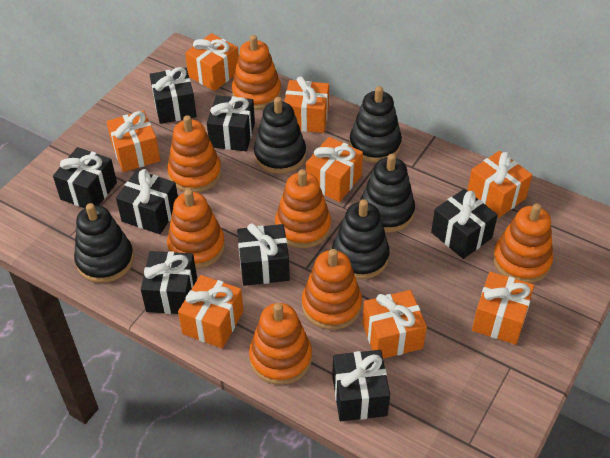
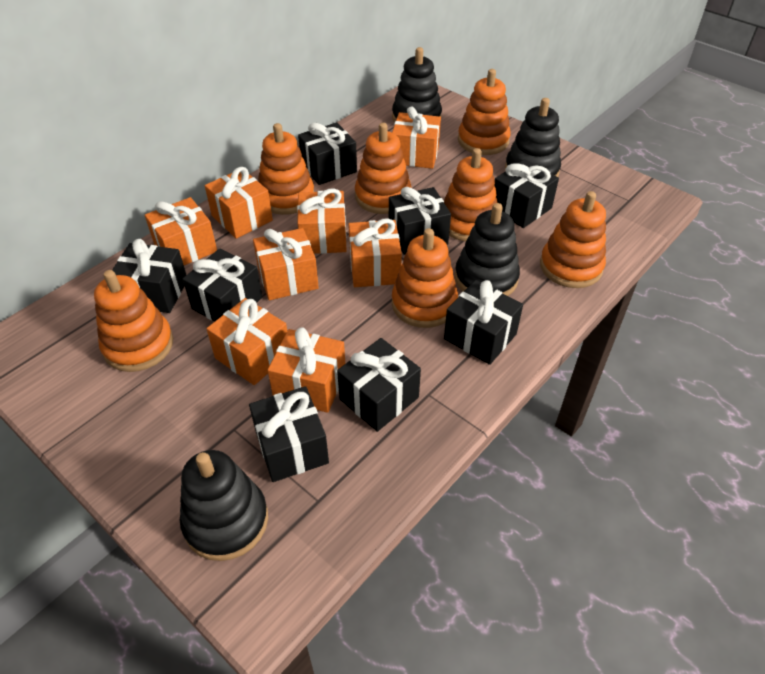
black stacking toy: [74,203,134,283] [254,97,306,174] [332,199,390,279] [349,86,402,163] [360,154,415,233] = 5 -> [180,450,268,561] [392,47,442,123] [455,203,520,296] [505,98,561,177] = 4

